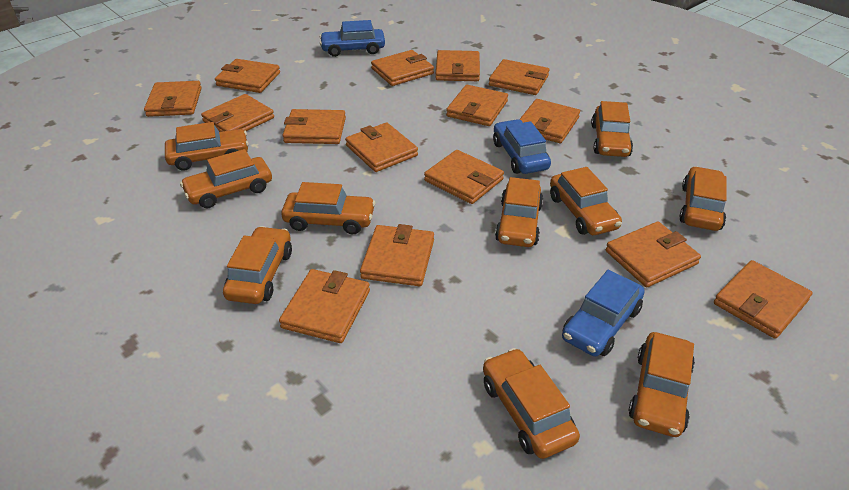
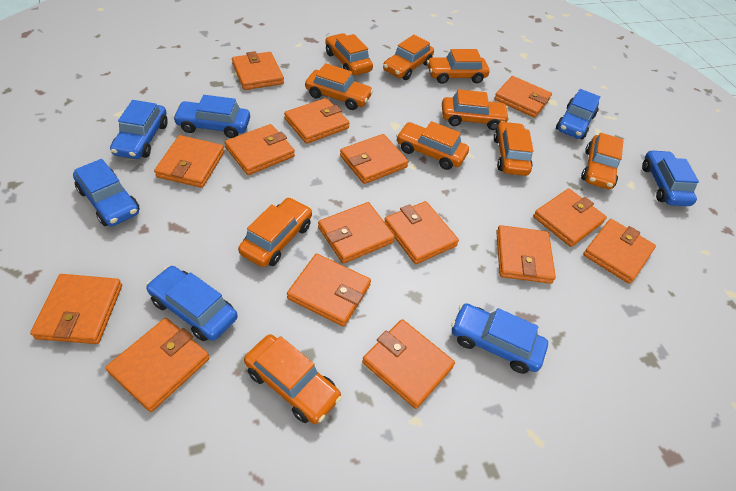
blue car: [320,20,385,57] [493,119,551,174] [562,270,645,357] = 3 -> [73,159,140,226] [110,100,168,159] [146,266,238,341] [173,95,250,138] [451,303,548,374] [556,89,601,139] [642,150,699,206] = 7

